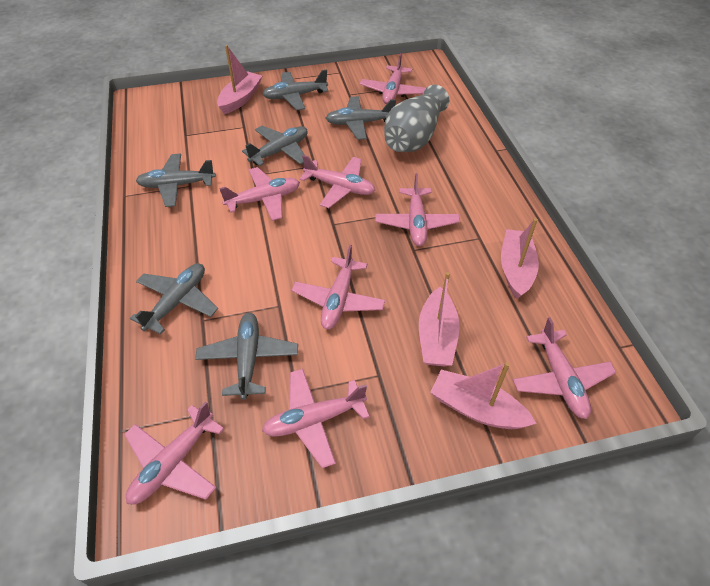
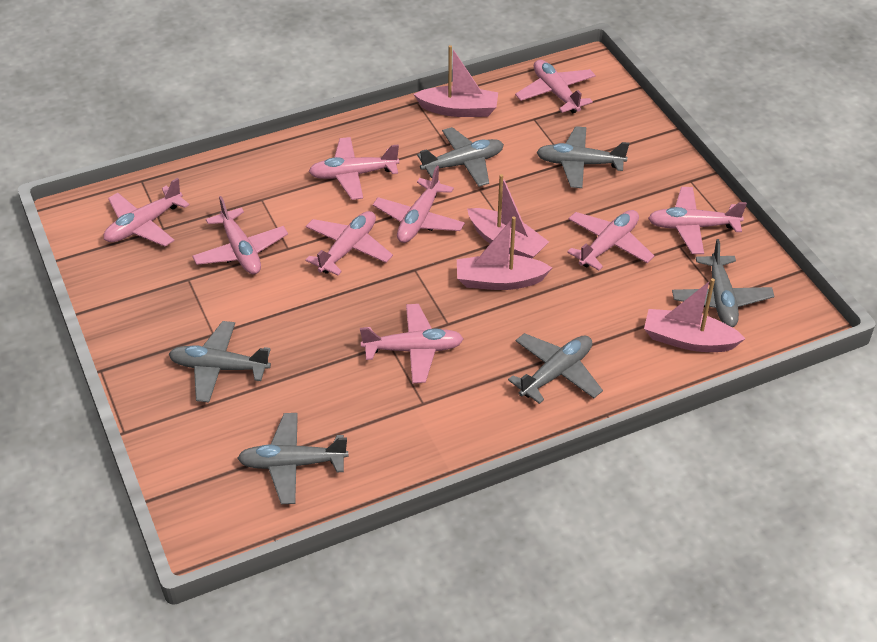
grey vase: [384,85,449,152] = 1 -> none = 0
pink plane: [124,401,224,505] [219,167,300,221] [262,369,370,468] [292,245,385,330] [300,155,375,208] [360,53,426,104] [375,173,460,246] [513,317,616,419] = 8 -> [104,178,190,247] [192,196,288,274] [305,211,393,275] [309,137,399,200] [360,304,464,383] [373,166,465,243] [515,60,596,113] [567,210,654,270] [648,187,747,254] = 9

